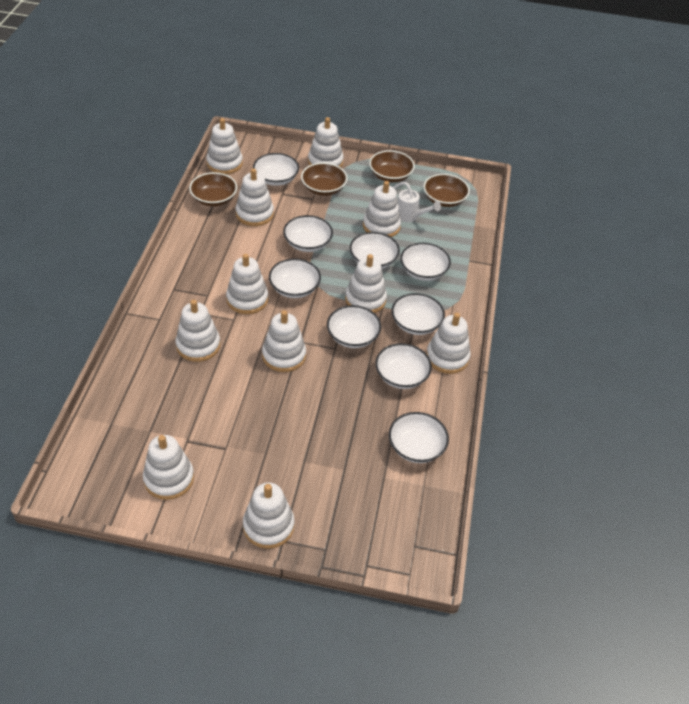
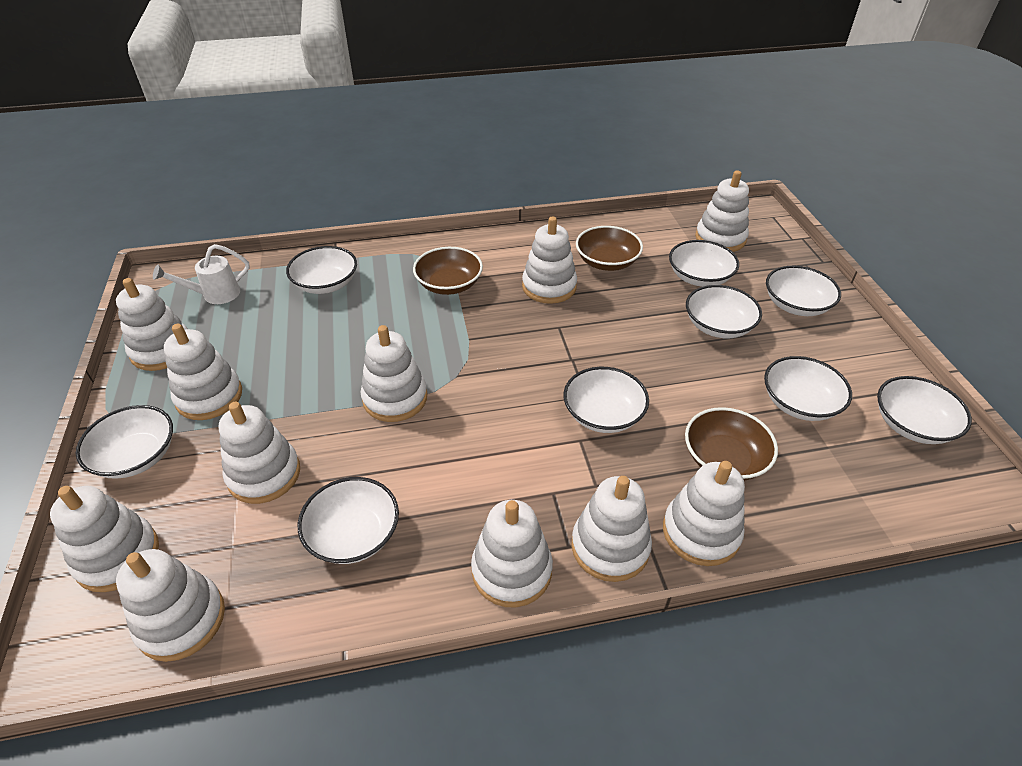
brown bowl: [189,172,237,207] [301,163,347,196] [369,150,415,182] [423,174,470,207] = 4 -> [413,247,483,295] [576,226,643,271] [685,407,778,481] = 3

